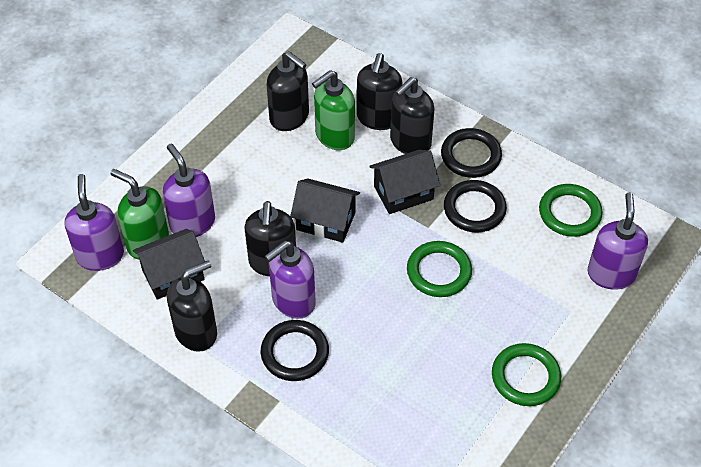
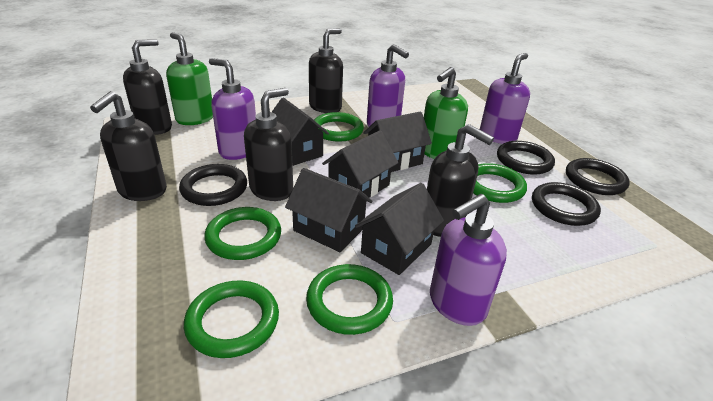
black house: [133,229,205,299] [290,178,360,243] [369,150,440,214] = 3 -> [272,98,329,166] [285,168,372,252] [322,130,398,198] [355,183,444,275] [363,111,432,172] = 5
black ring: [261,320,329,381] [441,128,502,178] [444,180,507,232] = 3 -> [179,164,247,206] [497,141,555,175] [532,182,601,226] [566,158,630,195] = 4
green ring: [407,241,472,297] [492,343,561,406] [539,184,603,237] = 3 -> [184,281,279,358] [204,207,281,260] [306,264,393,335] [314,112,364,142] [473,163,527,203] = 5

